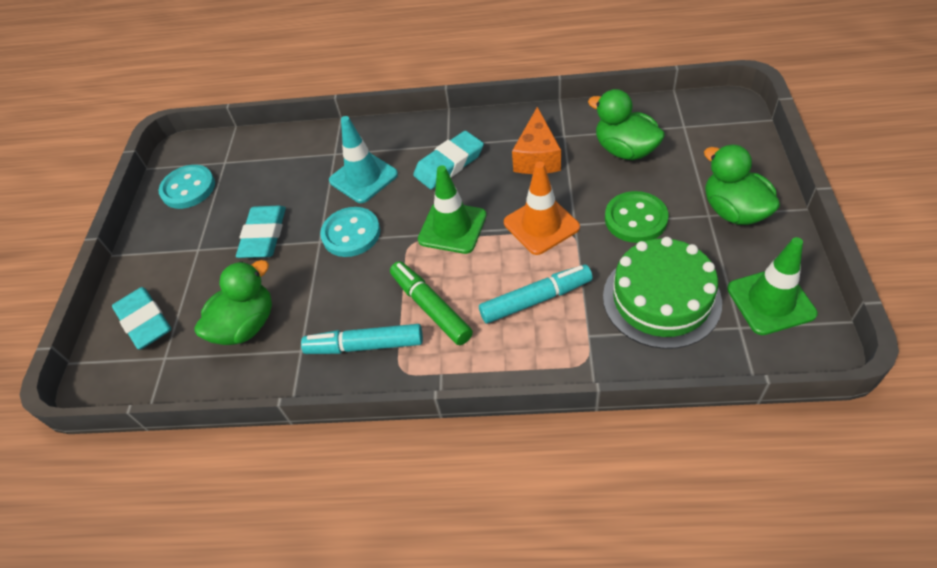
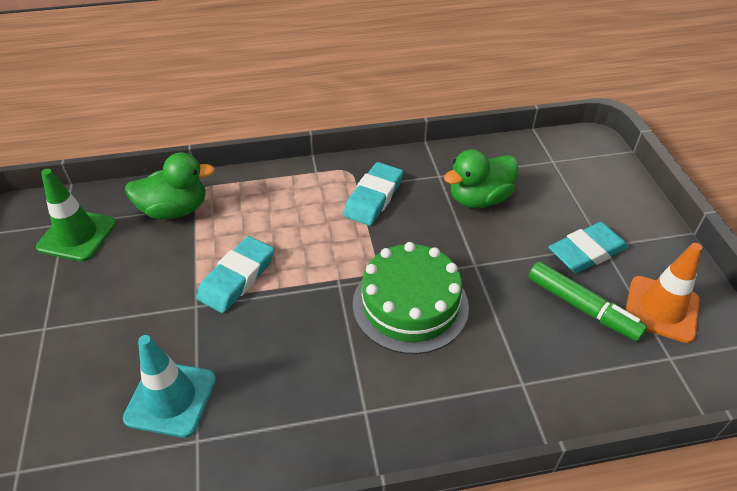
green button: [605,191,669,243] = 1 -> none = 0
green duck: [195,260,272,345] [588,89,665,160] [704,145,780,225] = 3 -> [125,152,215,219] [444,149,519,208] = 2
green traffic cone: [418,166,486,254] [727,237,818,335] = 2 -> [36,169,116,262] = 1
orange cheese: [512,107,561,174] = 1 -> none = 0
turquoise button: [159,165,215,209] [320,207,380,257] = 2 -> none = 0
turquoise marker: [301,324,423,354] [479,265,593,324] = 2 -> none = 0

